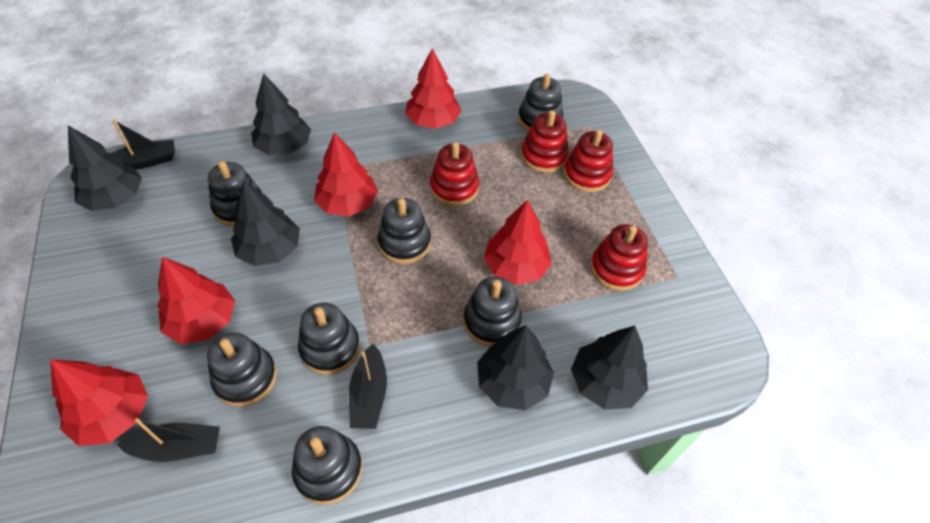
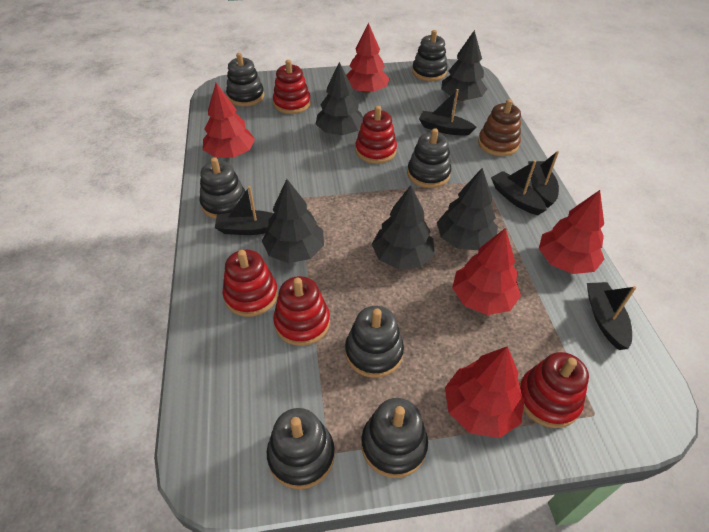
black boat: [110,120,175,170] [117,418,220,462] [349,344,387,429] = 3 -> [215,186,274,235] [419,89,477,136] [491,160,547,215] [528,151,559,208] [587,282,636,350] = 5
brown stacking toy: none = 0 -> [478,99,521,156] = 1
red stacking toy: [430,142,479,206] [521,110,569,173] [564,129,613,192] [590,224,648,291] = 4 -> [223,250,278,317] [273,60,311,114] [273,276,330,346] [355,106,397,164] [519,352,589,428] = 5

